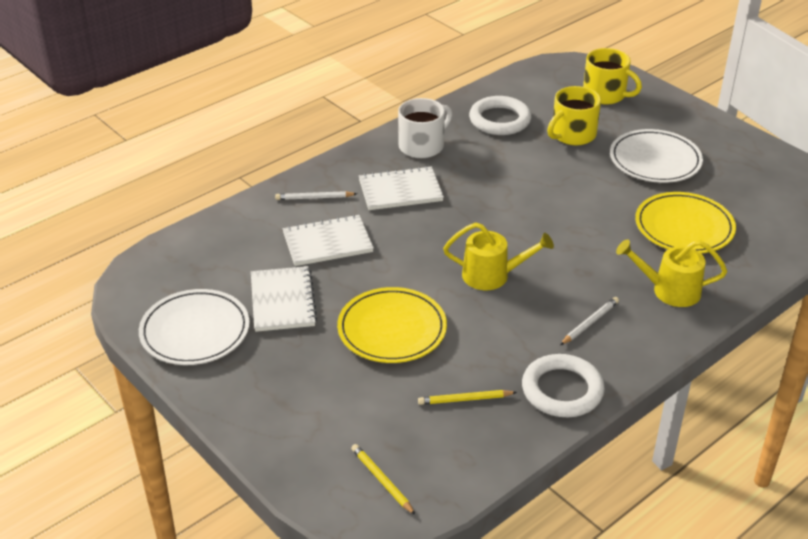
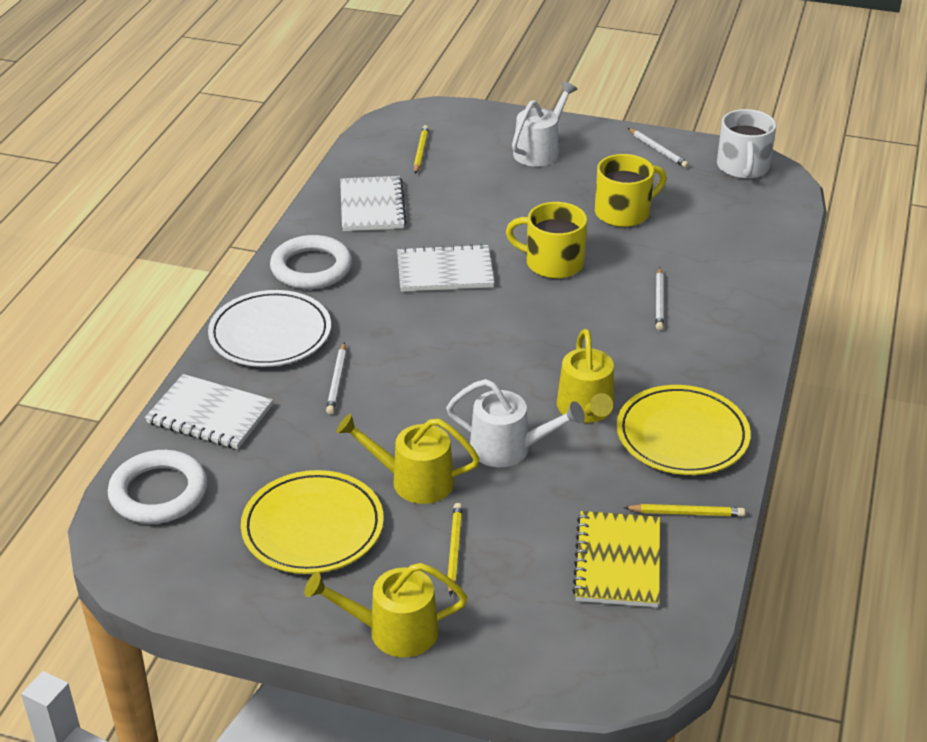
white pencil: [275,191,357,200] [560,297,619,345] = 2 -> [326,342,346,414] [628,128,689,168] [656,267,664,330] = 3
white plate: [139,289,250,365] [610,129,703,183] = 2 -> [208,290,331,367] = 1
white watering can: none = 0 -> [446,379,585,467] [512,81,577,167] = 2
yellow notebook: none = 0 -> [572,511,660,607] = 1
yellow pencil: [351,444,415,515] [418,390,517,405] = 2 -> [414,125,429,174] [448,503,462,596] [624,504,745,517] = 3
yellow watering can: [443,222,554,290] [616,239,727,307] = 2 -> [305,563,467,657] [336,414,480,504] [557,329,614,423] = 3

